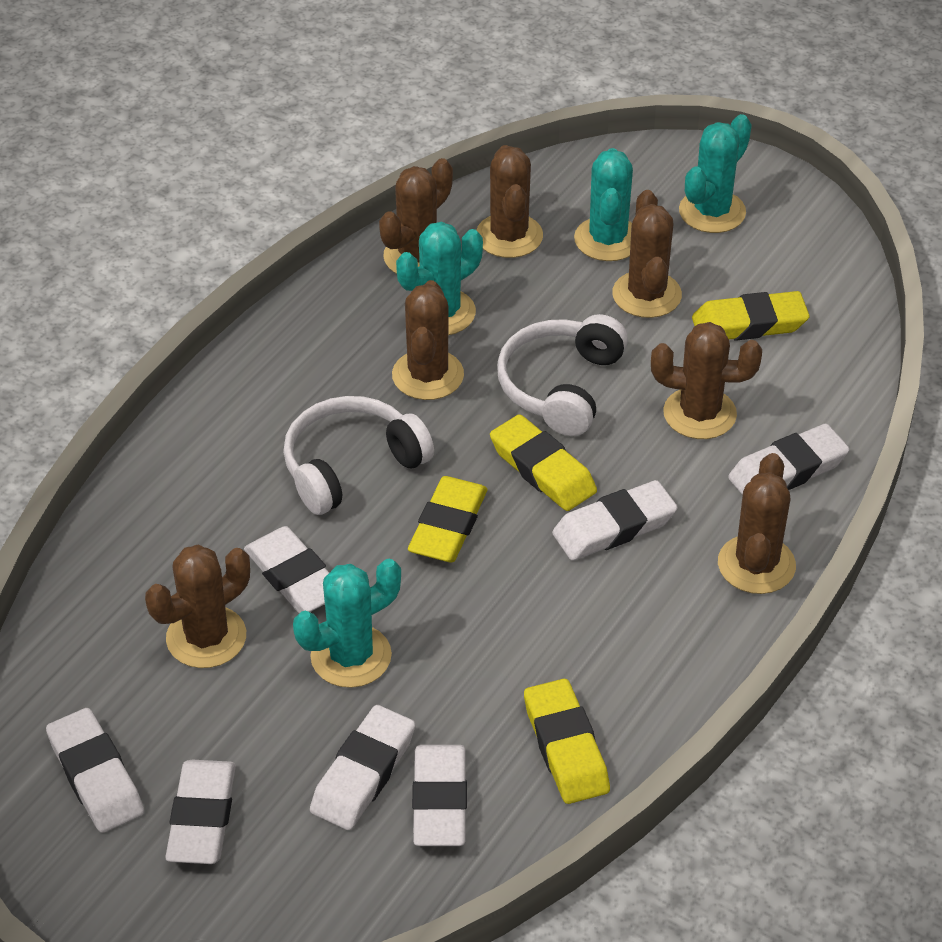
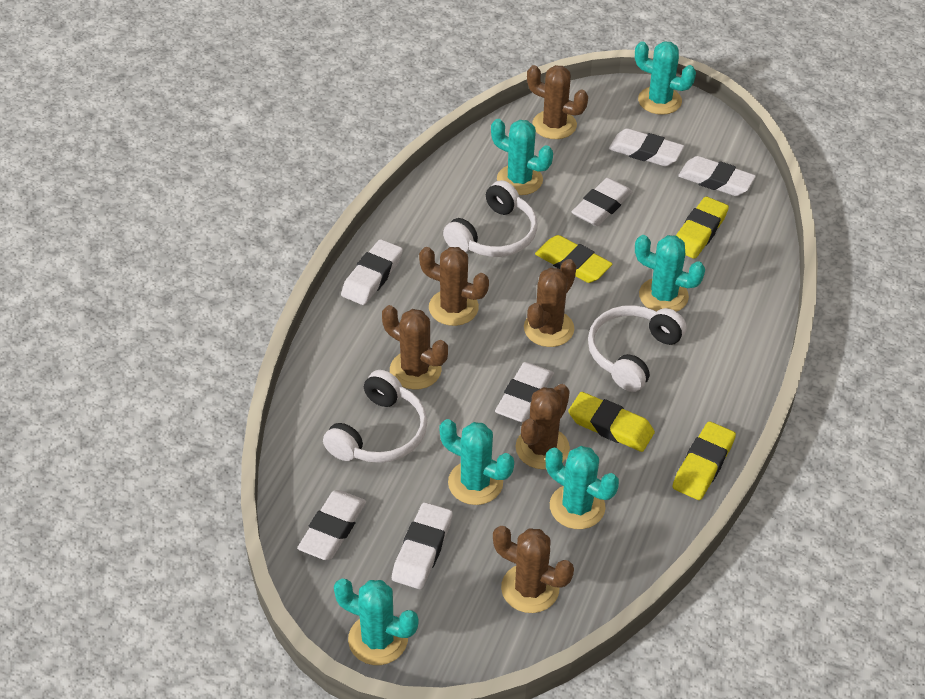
brown cactus: [145,545,250,668] [379,158,453,274] [392,280,464,400] [476,145,543,258] [612,190,682,318] [651,322,762,439] [718,453,796,594] = 7 -> [382,305,448,390] [419,247,489,326] [493,526,574,613] [515,384,570,469] [524,259,577,347] [527,65,588,139] = 6
turquoise cactus: [293,559,401,688] [396,222,483,335] [574,148,633,261] [679,114,752,233] = 4 -> [334,579,418,665] [439,419,514,505] [491,119,553,195] [546,446,619,529] [635,41,696,115] [635,235,705,312] = 6
white headphones: [283,396,434,515] [497,314,628,436] = 2 -> [323,370,427,463] [443,180,538,257] [588,305,687,392] = 3

